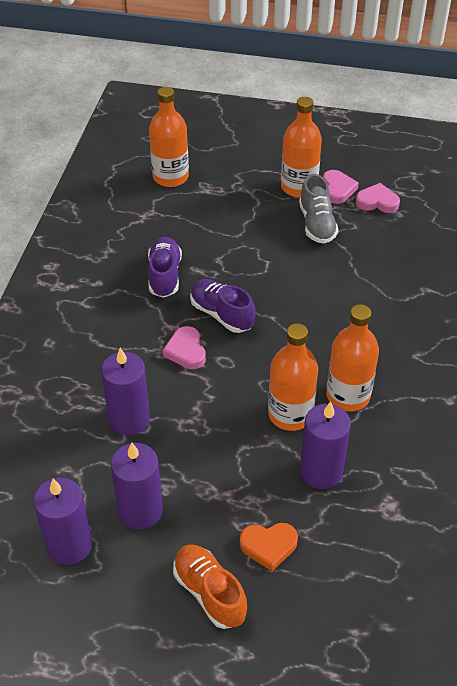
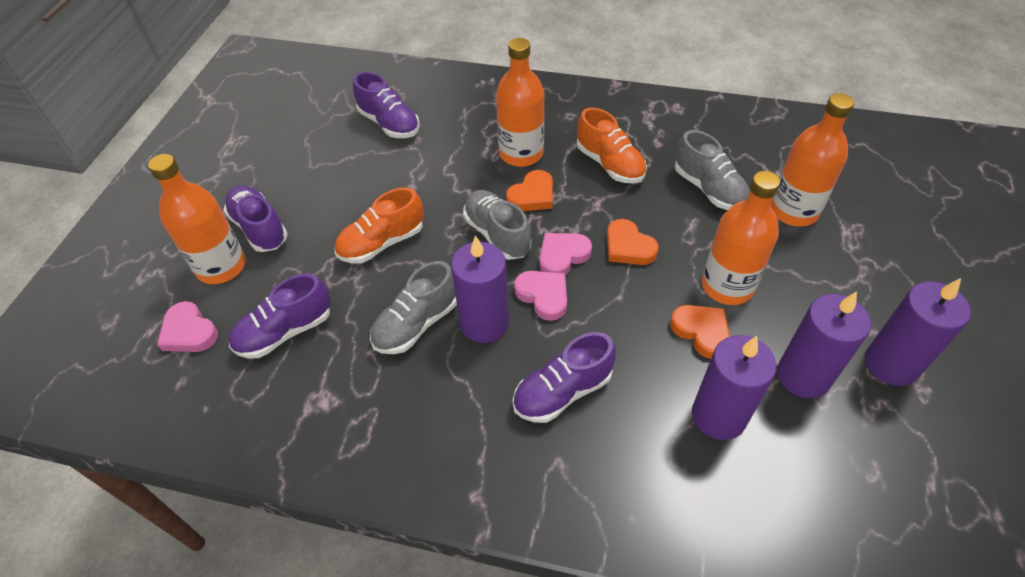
grey shoe: [299,174,339,244] = 1 -> [370,261,457,354] [463,190,531,260] [675,130,750,210] = 3
orange heart: [240,523,298,571] = 1 -> [506,170,553,211] [607,219,659,265] [670,305,730,359] = 3
orange shoe: [173,545,247,629] = 1 -> [334,187,424,264] [577,108,647,184] = 2
purple shoe: [148,237,182,298] [190,279,256,333] = 2 -> [224,186,288,252] [229,273,331,358] [353,71,420,138] [513,332,616,423] = 4

